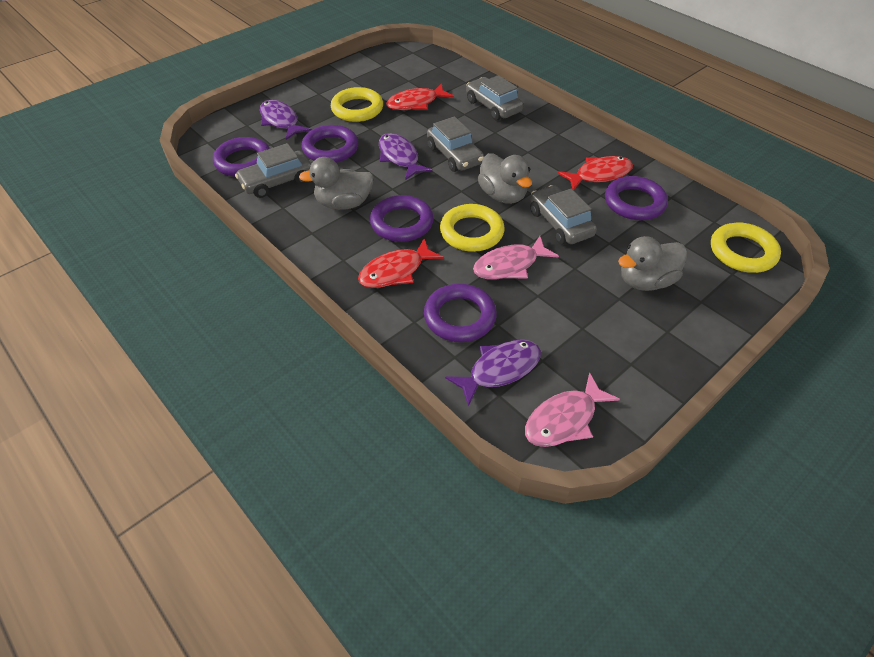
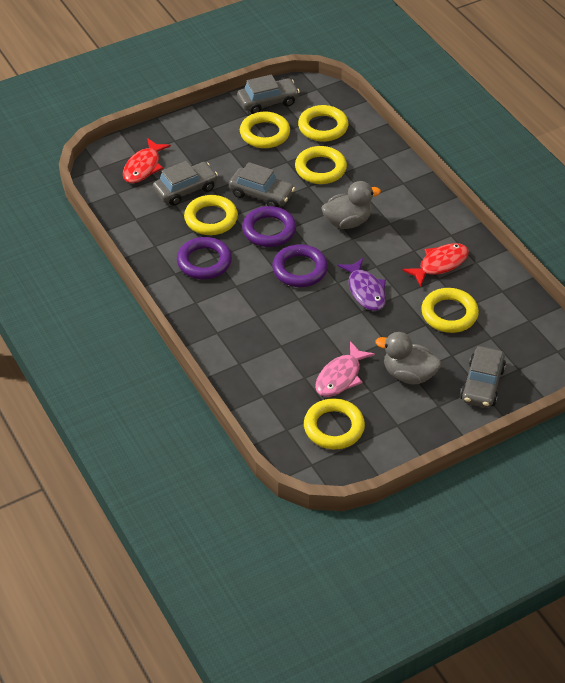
grey duck: [299,157,374,210] [478,153,532,204] [618,236,687,291] = 3 -> [321,181,381,229] [376,332,441,384] = 2
pink fish: [473,236,559,280] [525,372,620,447] = 2 -> [315,341,375,397] = 1
purple fish: [260,100,311,140] [379,133,432,180] [445,340,541,407] = 3 -> [337,258,386,311] = 1
purple ring: [213,137,270,177] [302,125,358,163] [370,195,434,242] [424,284,497,342] [605,176,668,220] = 5 -> [177,237,232,279] [242,206,296,247] [272,244,328,287] = 3
red fish: [358,239,444,288] [386,83,454,110] [558,156,633,191] = 3 -> [123,138,171,183] [402,243,469,287] = 2
yellow ring: [331,87,383,122] [440,204,504,252] [711,223,781,273] = 3 -> [184,195,238,235] [240,112,290,148] [295,146,347,184] [298,105,348,142] [304,398,365,449] [421,288,479,333] = 6

